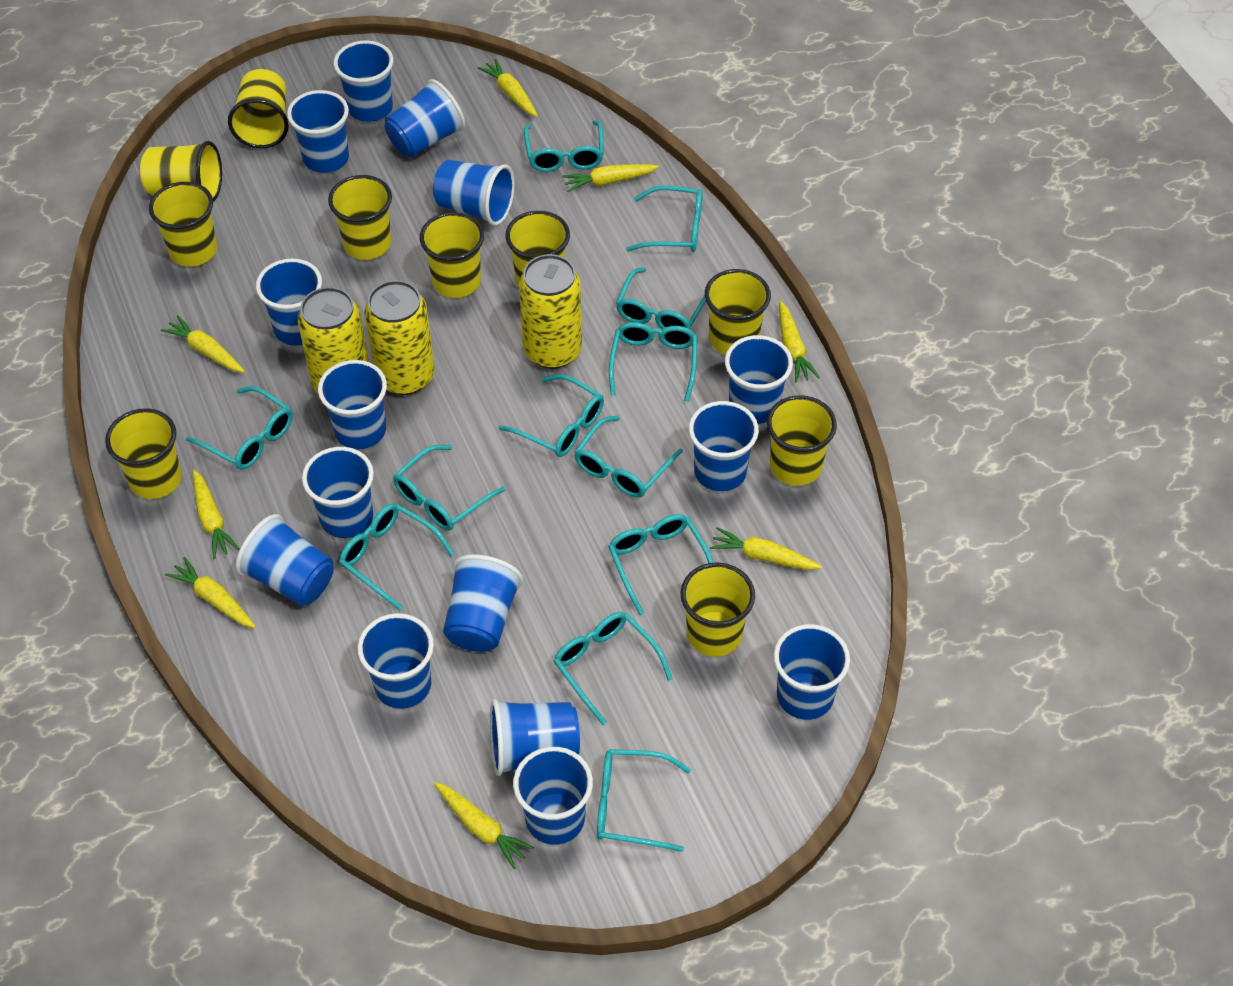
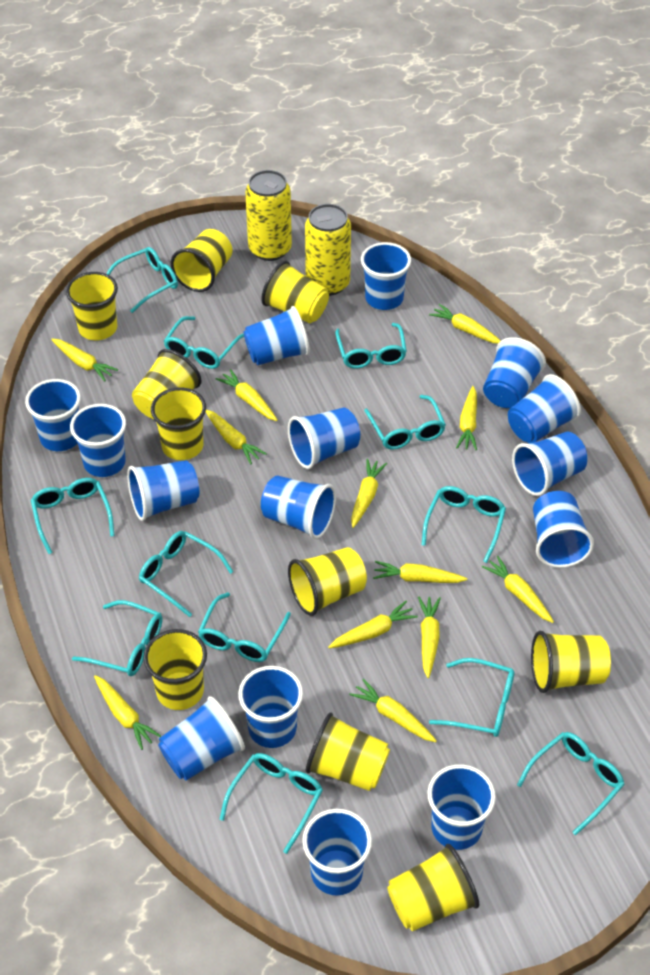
yellow can: [298,287,369,393] [364,280,435,395] [519,254,582,369] = 3 -> [245,170,292,261] [305,204,351,296] = 2
yellow carrot: [161,315,245,373] [165,557,256,628] [193,470,239,559] [434,782,534,869] [478,59,538,117] [562,164,659,192] [710,527,823,570] [779,301,820,383] = 8 -> [51,338,118,381] [94,675,161,750] [205,410,267,464] [216,369,278,421] [328,601,418,649] [349,679,437,742] [351,459,387,528] [373,561,468,583] [418,597,441,678] [429,304,501,344] [456,386,477,450] [482,556,554,623] = 12

